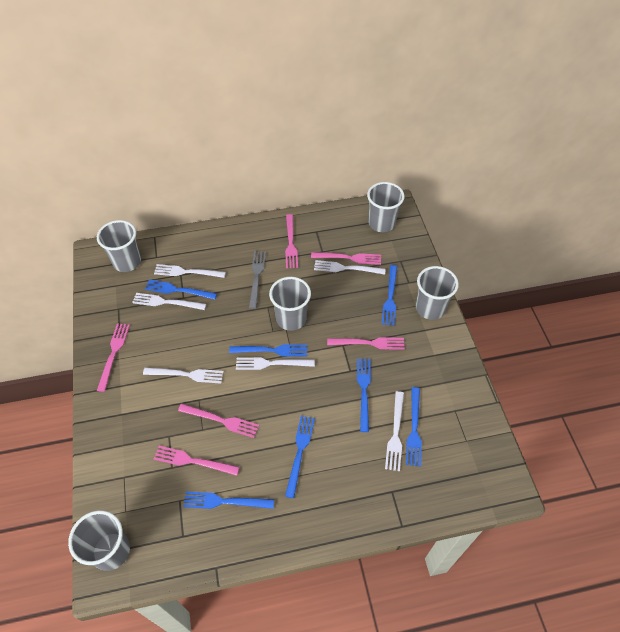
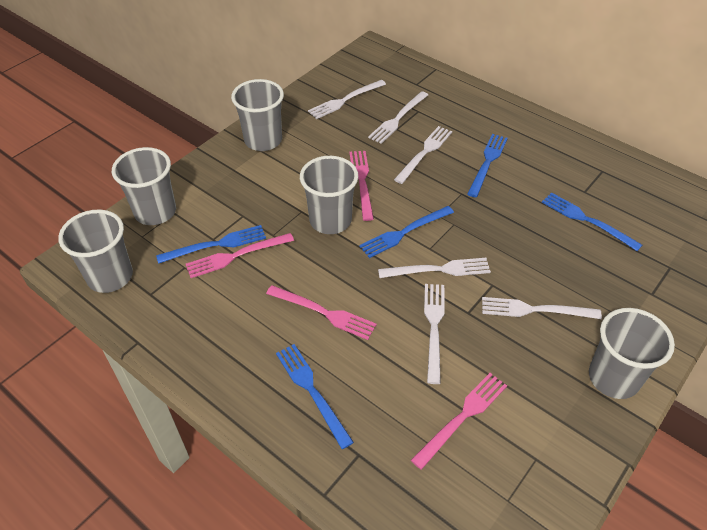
blue fork: [145,279,217,300] [183,492,274,509] [229,344,307,357] [285,416,315,498] [357,359,371,432] [382,265,397,326] [406,387,422,467] = 7 -> [156,225,266,264] [276,344,354,449] [359,206,454,258] [467,134,508,197] [542,192,642,251] = 5
grey fork: [249,251,266,309] = 1 -> none = 0
pink fork: [97,323,130,392] [154,446,240,476] [178,404,259,438] [285,214,298,268] [311,252,381,265] [327,337,405,350] = 6 -> [186,233,294,278] [266,285,377,340] [349,151,374,221] [411,373,507,470] = 4

